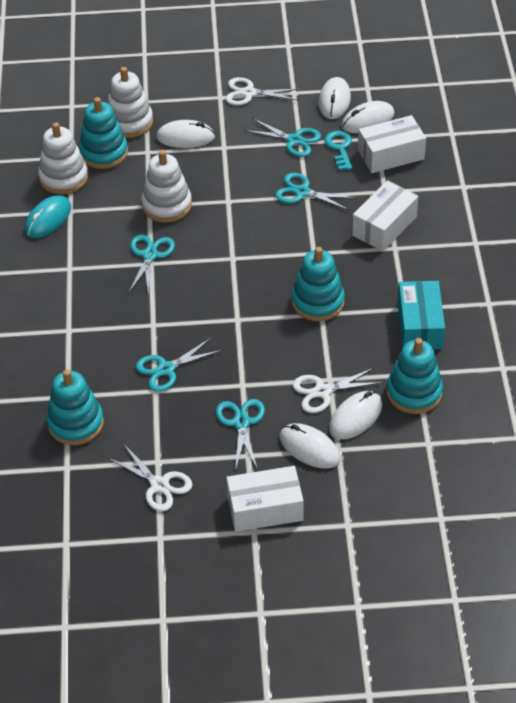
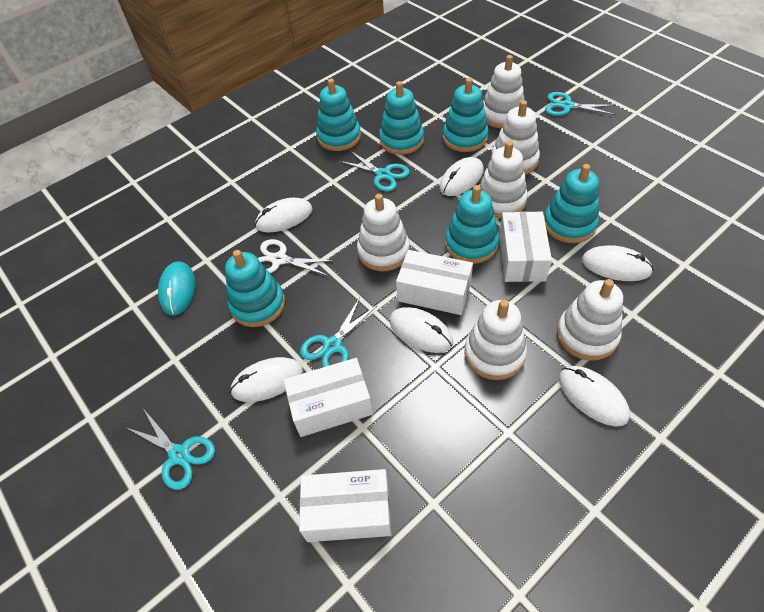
turquoise box: [398,281,445,349] = 1 -> none = 0
turquoise key: [325,131,352,171] = 1 -> none = 0
turquoise scissors: [128,235,175,296] [136,337,222,392] [216,399,265,471] [244,118,321,157] [275,173,354,211] = 5 -> [125,410,215,490] [300,297,377,367] [339,151,410,192] [545,92,616,116] = 4
turquoise stacking toy: [46,369,104,445] [79,97,128,169] [292,247,345,321] [387,338,443,414] = 4 -> [225,250,285,327] [316,79,361,151] [379,81,424,155] [443,78,489,152] [445,185,499,264] [544,164,599,243] = 6
white box: [226,466,304,532] [352,180,418,251] [358,115,426,173] = 3 -> [284,358,373,437] [299,469,391,542] [396,250,473,315] [499,212,552,282] = 4
white mouse: [156,120,215,148] [280,423,340,468] [319,77,351,119] [329,391,382,439] [342,101,395,133] = 5 -> [230,357,303,402] [255,198,312,232] [390,307,453,353] [440,157,484,196] [559,366,630,427] [582,245,654,281] = 6
white scissors: [108,444,192,511] [226,77,299,105] [292,368,382,413] = 3 -> [258,239,335,276] = 1
white stacking toy: [38,122,88,195] [108,67,153,138] [141,150,192,223] = 3 -> [357,194,410,271] [464,300,527,380] [479,141,528,218] [483,55,525,128] [491,100,540,175] [557,279,623,360] = 6

